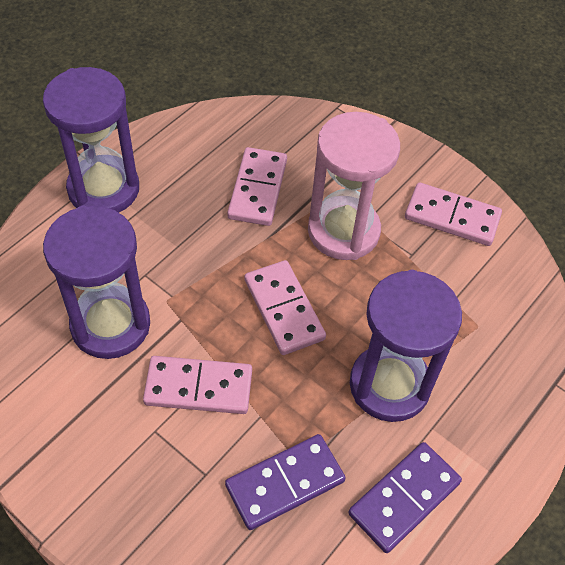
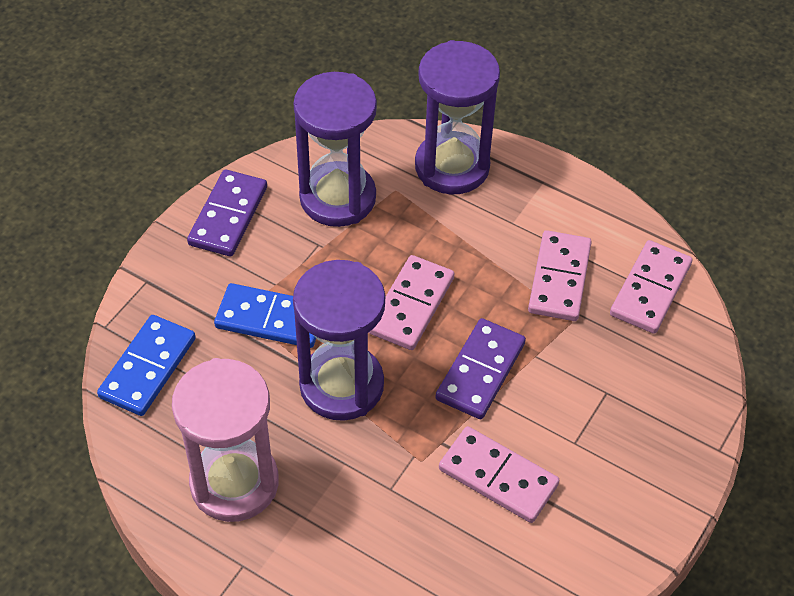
blue domino: none = 0 -> [97,315,196,416] [214,283,316,348] = 2

